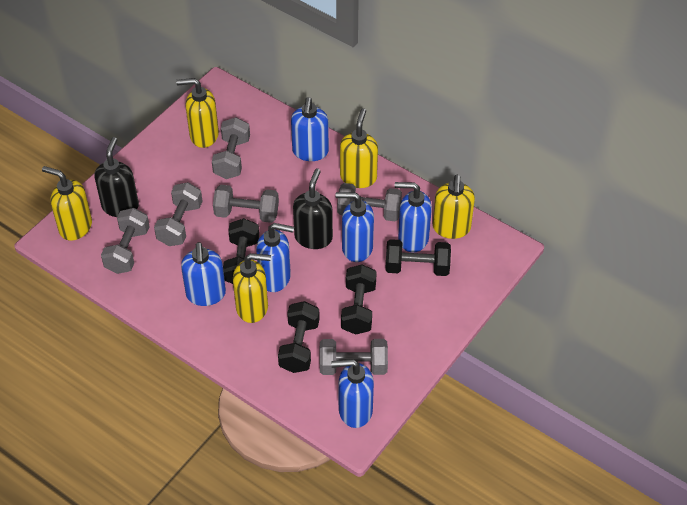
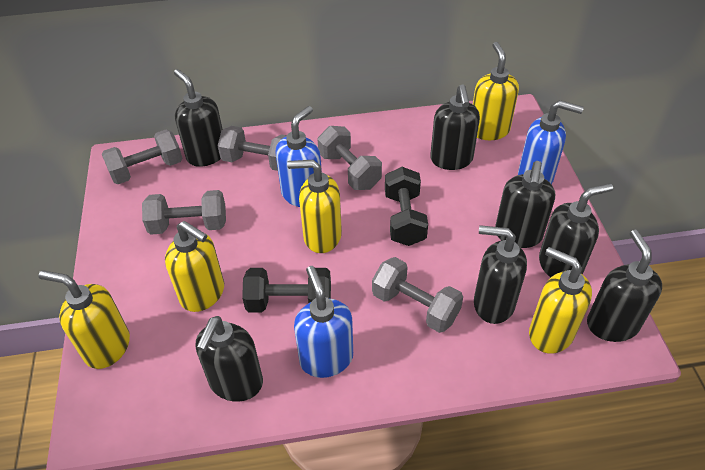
black dumbbell: [223,218,259,284] [278,301,320,373] [341,265,377,335] [385,239,451,276] = 4 -> [242,268,331,313] [385,167,428,246] = 2
black soap dispenser: [94,137,139,217] [293,169,333,249] = 2 -> [174,69,223,167] [196,316,263,402] [430,84,480,170] [474,225,527,324] [495,161,555,248] [539,183,613,277] [587,230,662,342] = 7
blue soap dispenser: [181,242,226,306] [256,223,294,292] [291,97,329,161] [331,359,374,428] [336,192,374,262] [395,182,432,253] = 6 -> [275,106,322,207] [294,266,353,378] [518,100,584,184] = 3
grey dumbbell: [101,208,150,274] [154,182,203,246] [212,117,250,179] [213,185,279,223] [320,339,388,375] [337,183,402,221] = 6 -> [102,129,183,184] [142,190,226,235] [218,126,287,171] [317,126,382,190] [372,257,463,333] = 5

